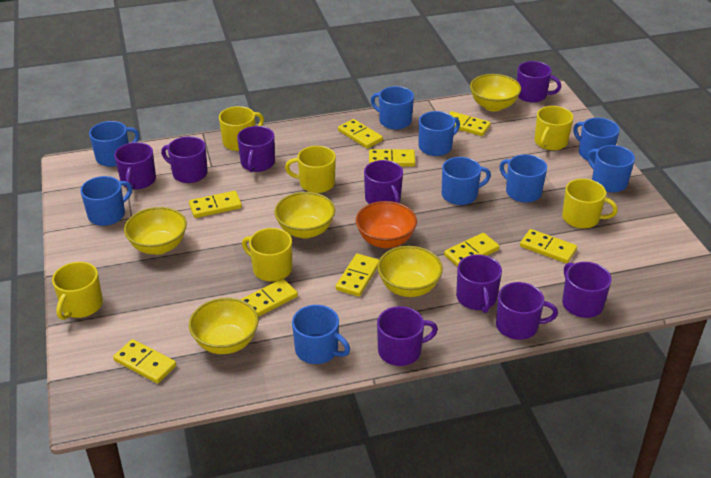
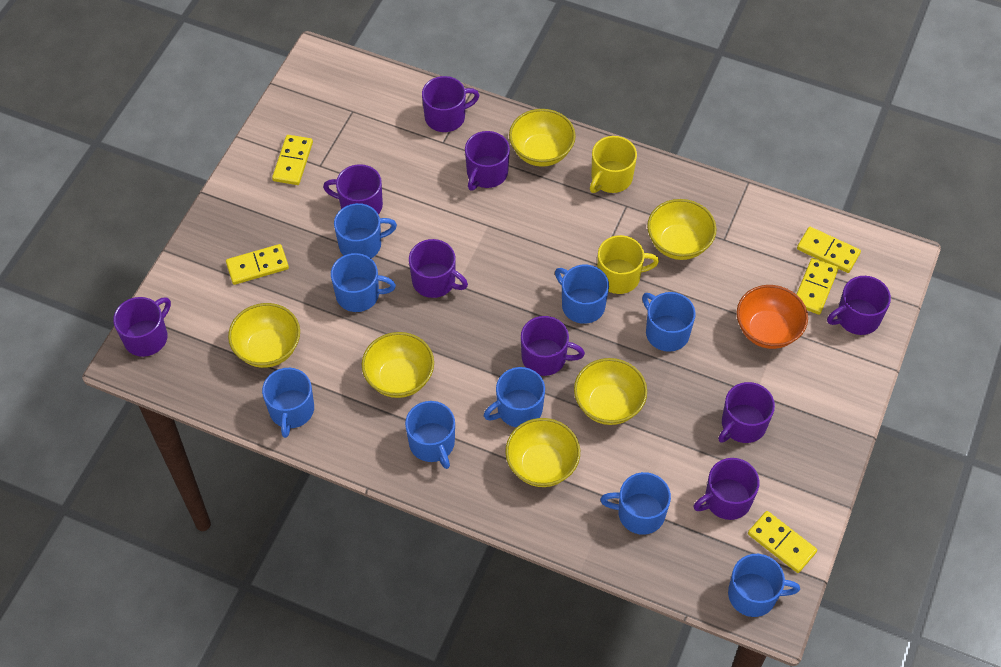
yellow bowl: [124,207,187,255] [189,298,259,354] [274,192,335,239] [377,246,443,297] [470,74,521,112] = 5 -> [228,303,300,368] [362,332,434,398] [505,418,580,487] [509,109,576,167] [574,358,647,425] [647,199,716,260] = 6
yellow domino: [113,339,176,383] [189,191,242,218] [240,278,298,317] [336,254,379,297] [338,119,383,148] [369,149,415,166] [444,233,500,267] [449,111,491,136] [520,229,577,263] = 9 -> [226,244,289,285] [272,135,313,185] [748,511,817,573] [796,258,839,315] [797,227,861,273] = 5
yellow mug: [52,262,103,320] [219,106,264,151] [242,228,292,282] [285,146,336,193] [534,106,573,150] [562,179,618,229] = 6 -> [590,136,637,193] [597,235,659,294] = 2

